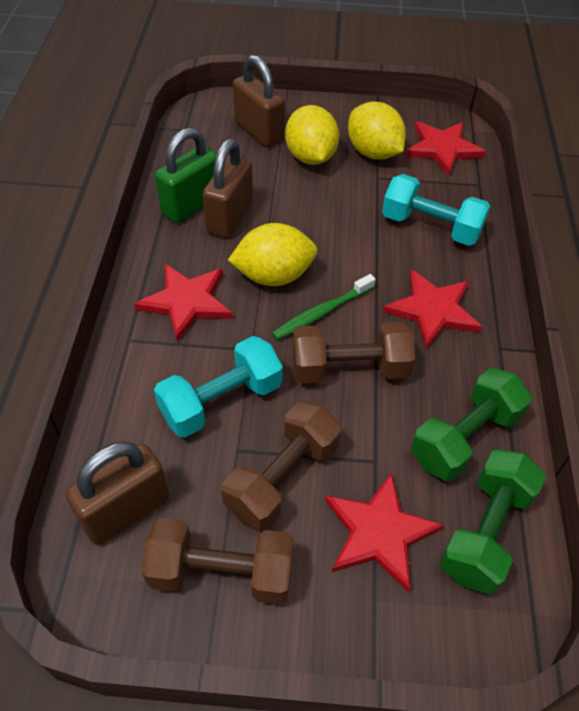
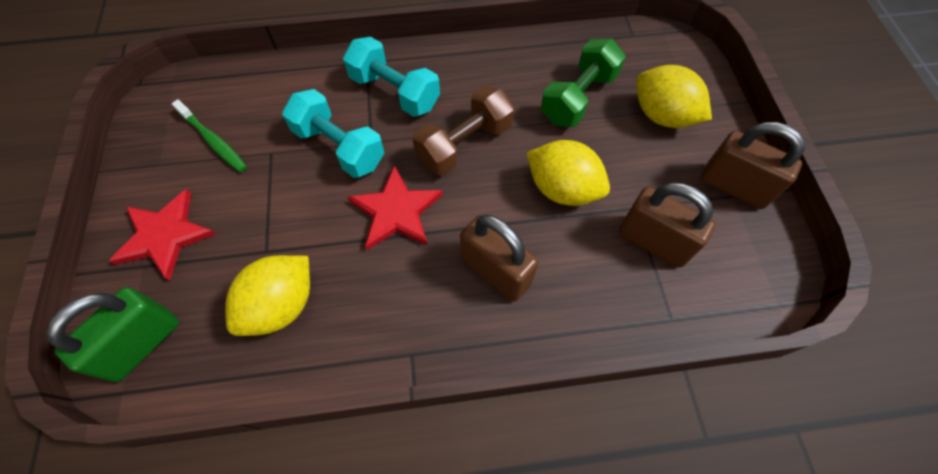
brown dumbbell: [142,518,294,604] [221,401,341,531] [293,322,415,383] = 3 -> [412,86,514,176] = 1
green dumbbell: [411,368,532,481] [440,449,546,595] = 2 -> [541,38,626,127] = 1
red star: [134,264,233,342] [325,472,444,592] [383,269,482,349] [405,121,486,176] = 4 -> [109,189,217,281] [347,165,443,250] = 2

